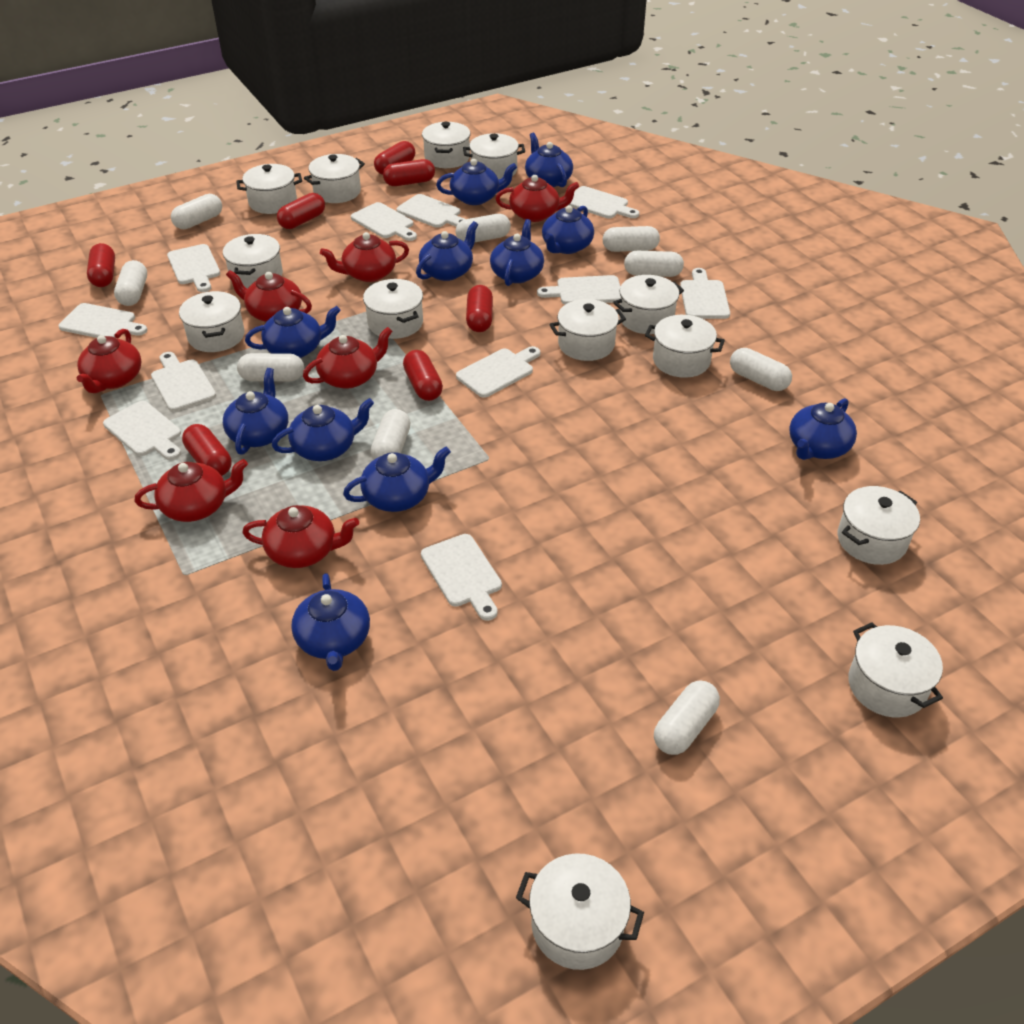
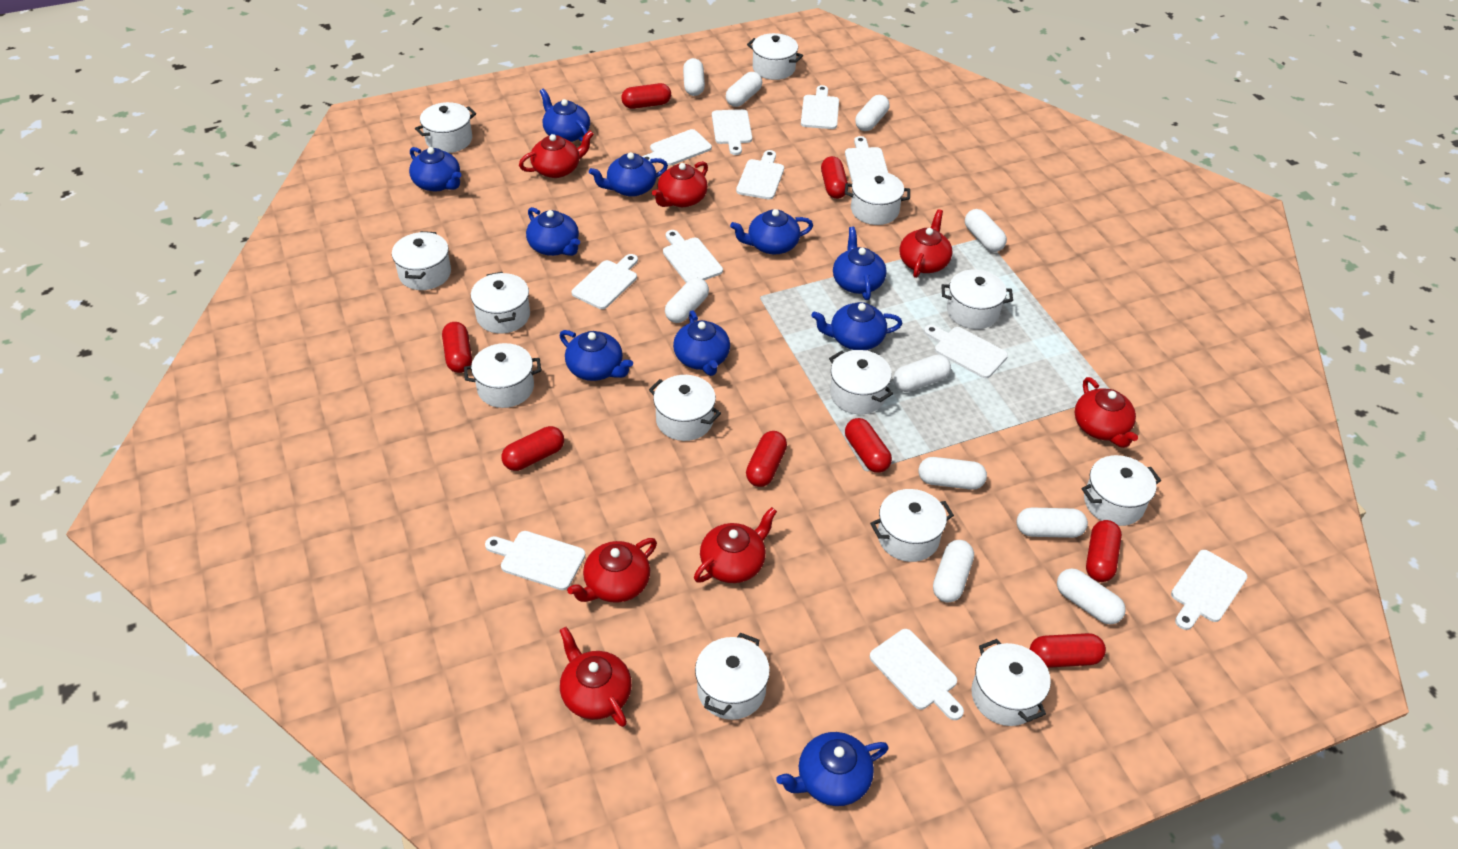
blue teapot: [223,368,288,455] [245,306,341,358] [272,398,374,461] [291,573,370,671] [343,447,451,512] [416,221,478,281] [436,159,517,205] [490,219,544,286] [525,133,573,187] [542,205,594,254] [789,398,857,460] = 11 -> [409,147,461,191] [526,207,580,256] [540,89,590,142] [559,330,633,381] [589,152,668,197] [673,311,730,376] [730,209,813,255] [776,732,889,806] [811,302,902,350] [833,227,887,300] = 10
red capsule: [87,243,115,287] [182,424,231,476] [277,193,325,229] [374,141,415,175] [383,159,435,186] [403,350,443,401] [466,285,493,332] = 7 -> [442,322,472,373] [501,426,564,471] [621,83,671,109] [746,431,787,487] [821,156,848,199] [845,418,892,473] [1030,633,1106,668] [1086,520,1122,582] = 8
white capsule: [114,260,147,306] [171,194,222,229] [237,353,304,381] [371,409,410,460] [455,214,511,242] [603,226,660,252] [624,251,684,277] [654,681,720,755] [730,348,792,391] = 9 -> [665,278,709,323] [683,58,705,96] [726,72,762,107] [855,95,889,131] [893,355,951,392] [918,457,987,490] [933,540,974,603] [965,209,1007,252] [1017,507,1088,538] [1057,569,1126,624] = 10

